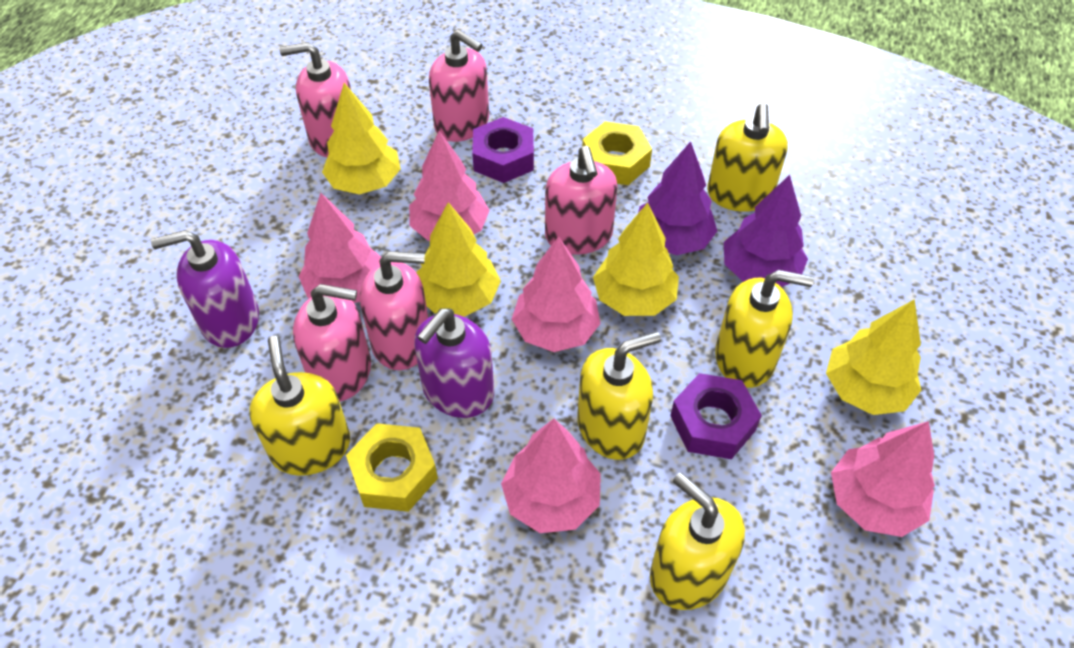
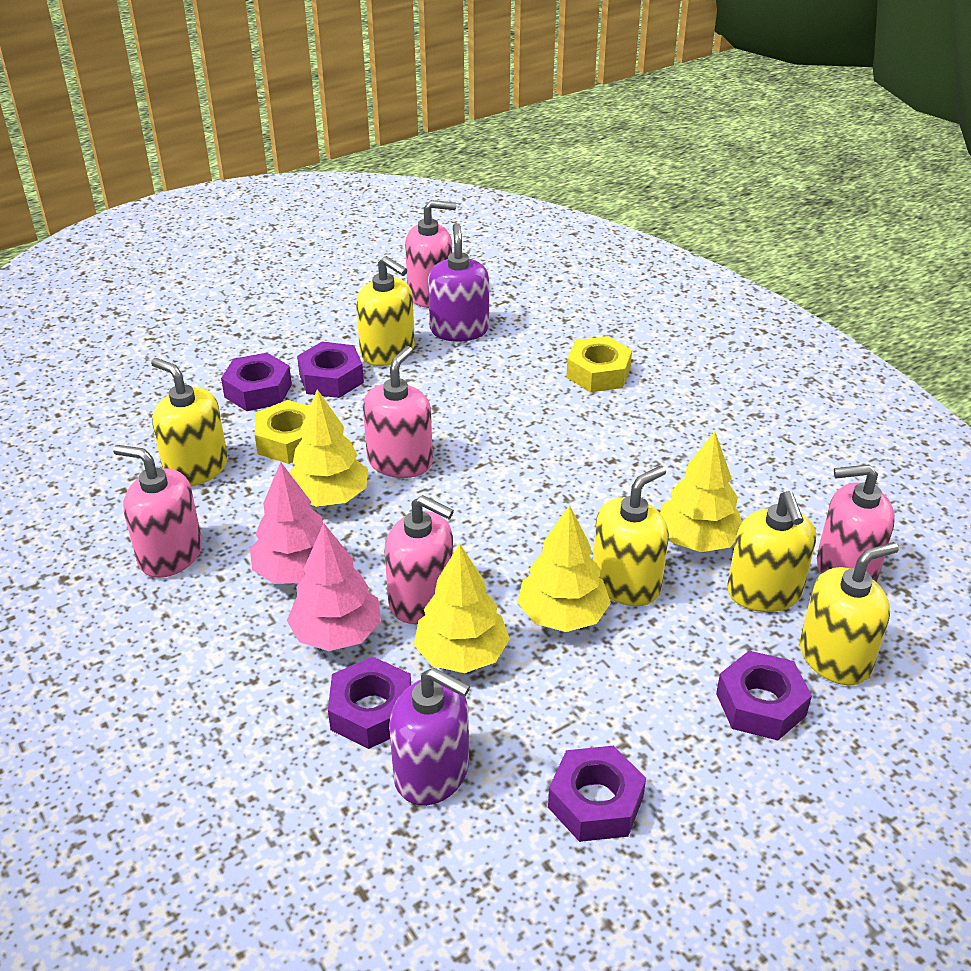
pink tree: [298,193,382,303] [409,131,490,241] [501,419,601,533] [512,236,601,352] [831,421,935,537] = 5 -> [250,462,323,584] [287,523,381,651] = 2
purple nut: [472,117,534,183] [670,373,762,459] = 2 -> [221,353,292,411] [297,342,364,398] [328,657,411,749] [548,746,646,842] [716,651,812,740] = 5
purple tree: [638,141,717,255] [724,175,808,287] = 2 -> none = 0

